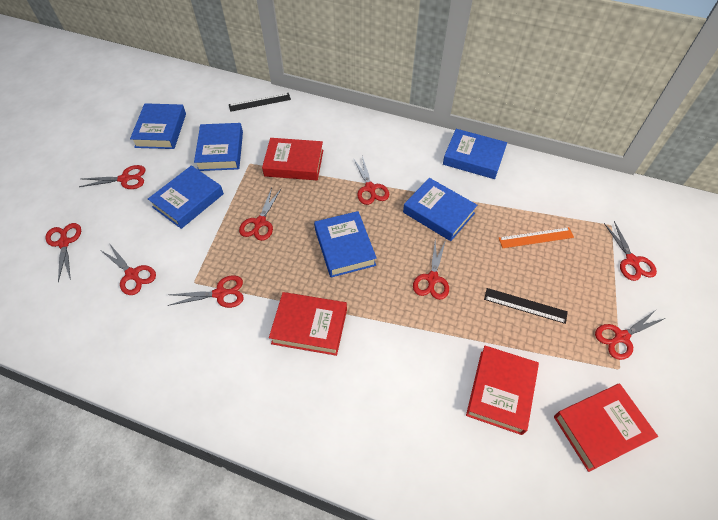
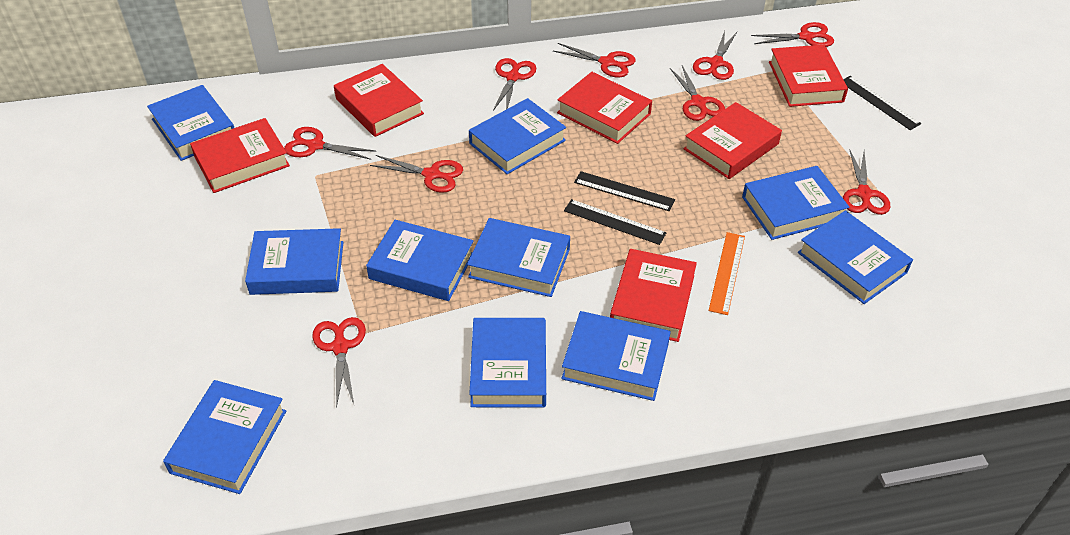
black ruler: [229,93,291,112] [484,288,568,324] = 2 -> [564,199,667,245] [574,171,675,211] [843,76,921,130] = 3
blue book: [130,103,186,149] [148,165,224,229] [194,123,243,171] [314,211,377,277] [403,178,477,241] [443,129,507,179] = 6 -> [147,85,234,161] [163,380,286,494] [245,228,343,295] [366,220,473,301] [467,218,570,297] [469,98,566,174] [469,318,546,407] [561,311,671,401] [742,166,849,240] [798,211,913,304] = 10
red book: [262,138,323,180] [269,292,347,356] [466,346,539,435] [554,384,658,472] = 4 -> [190,118,290,193] [334,64,424,137] [557,72,652,144] [610,249,697,342] [683,102,782,179] [769,45,848,107] = 6

